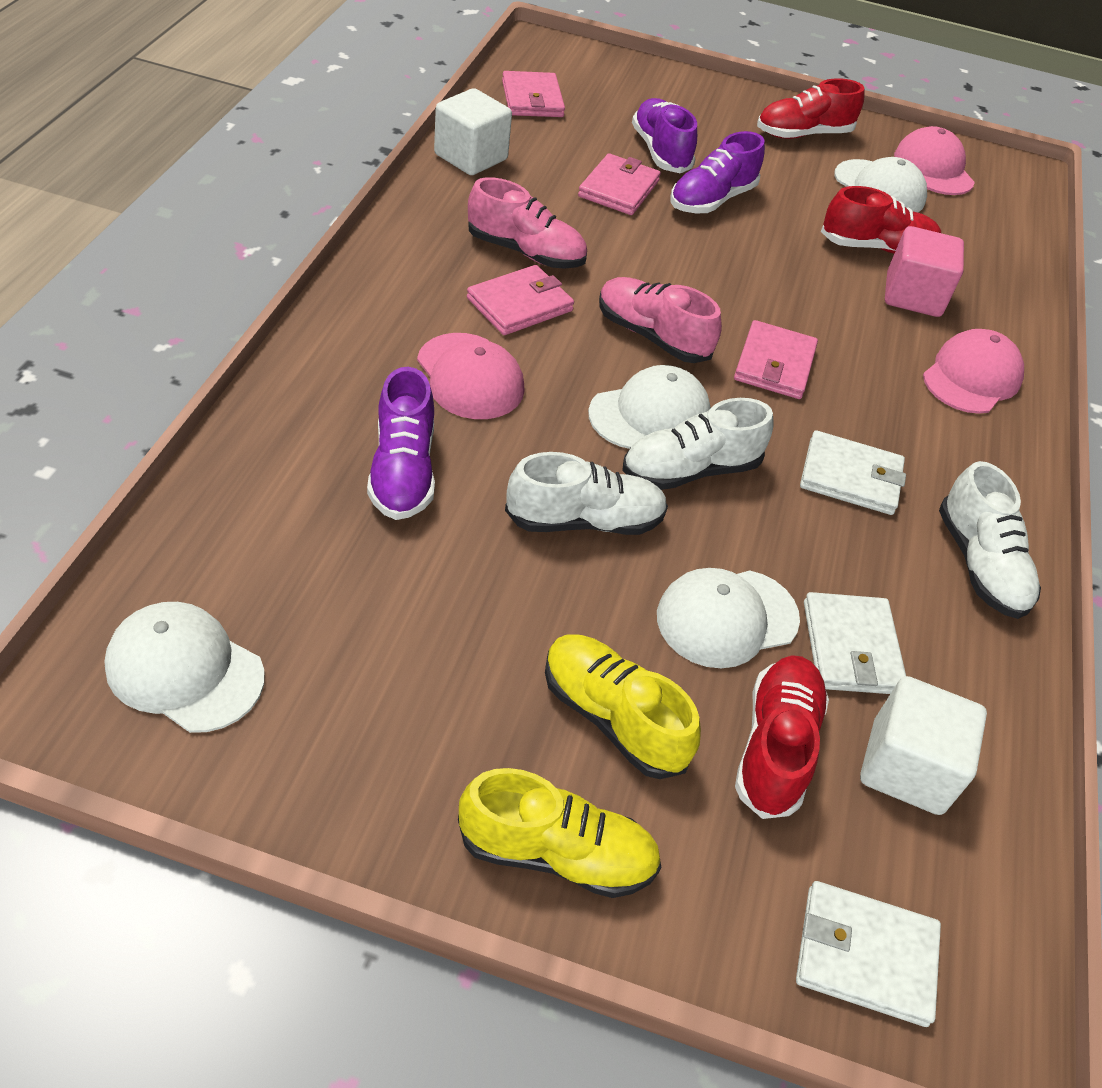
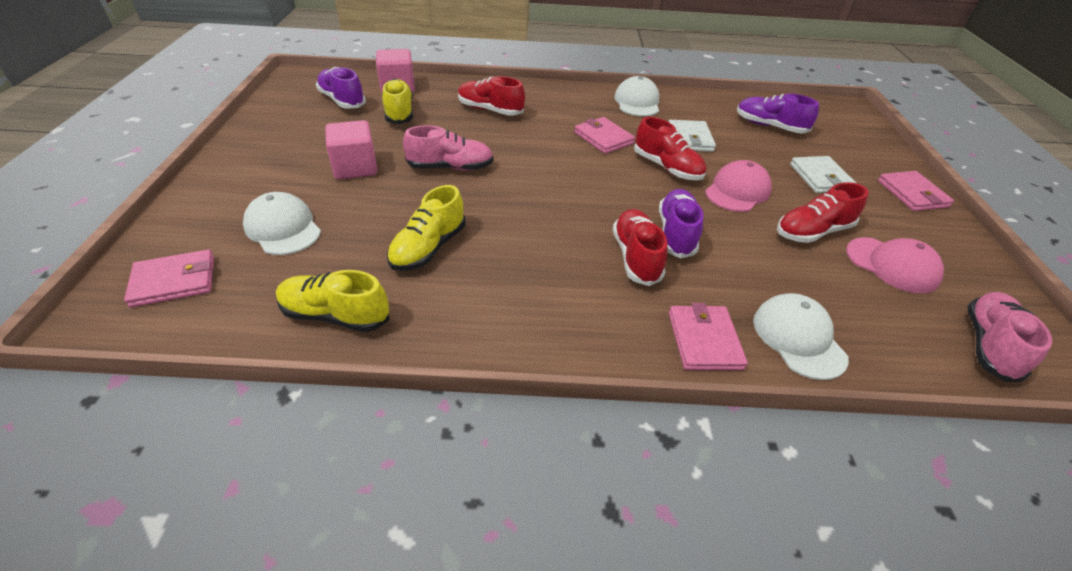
pink cap: [417,333,525,419] [894,126,975,195] [923,329,1024,414] = 3 -> [705,160,772,212] [846,237,944,294] = 2
pink cube: [885,226,964,317] = 1 -> [325,120,377,180] [376,49,415,93] = 2
red shoe: [735,655,829,819] [757,78,865,139] [821,186,941,254] = 3 -> [458,76,525,116] [613,209,668,286] [634,117,706,180] [777,182,869,243] = 4
white cap: [104,602,265,733] [588,365,711,449] [657,568,800,668] [835,157,927,213] = 4 -> [243,192,321,255] [614,76,660,116] [753,293,849,380] = 3
white cube: [434,88,512,175] [860,676,987,815] = 2 -> none = 0
white shoe: [505,452,668,535] [622,398,774,490] [939,461,1041,619] = 3 -> none = 0
white wallet: [796,881,941,1027] [800,430,906,515] [804,592,906,694] = 3 -> [668,120,716,152] [790,156,856,193] = 2
yellow shoe: [458,768,661,898] [545,634,701,779] = 2 -> [276,270,390,332] [382,79,413,124] [387,185,465,271] = 3

